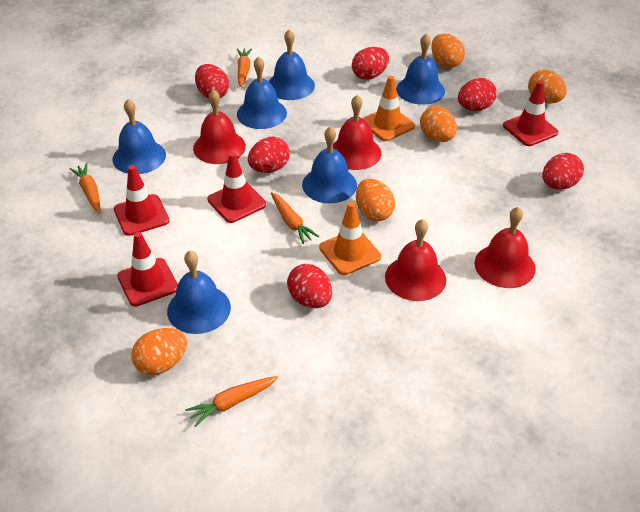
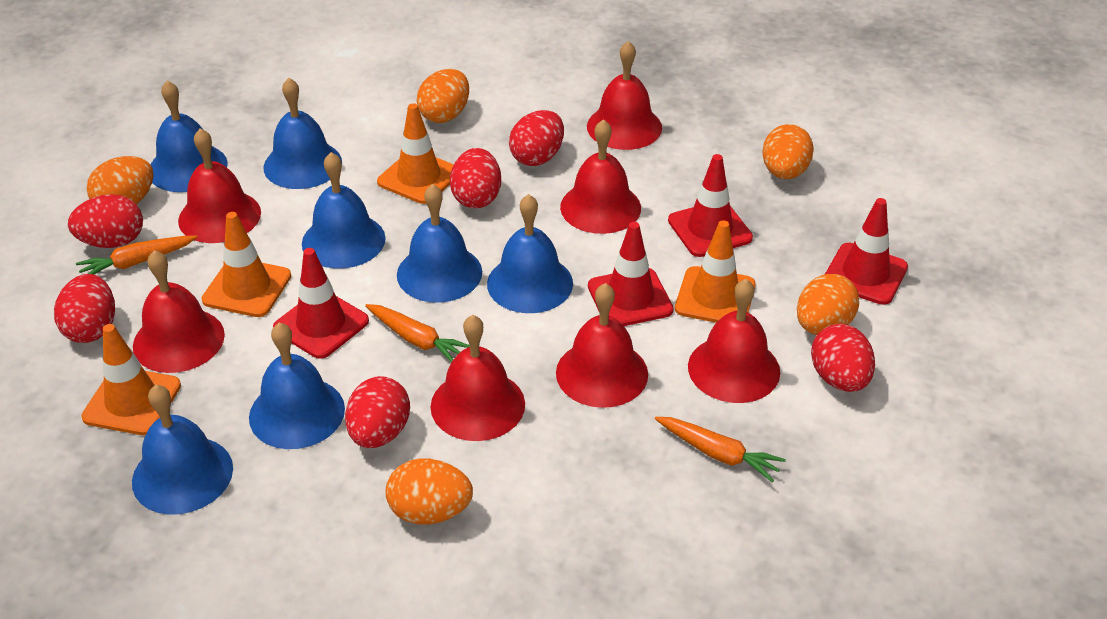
blue bell: [112,99,166,174] [167,251,231,334] [237,56,287,129] [269,30,315,100] [302,126,357,203] [396,33,445,105] = 6 -> [132,385,233,515] [151,81,228,192] [249,322,345,449] [263,78,342,189] [302,152,386,269] [397,184,482,303] [487,194,573,313] = 7
orange carrot: [69,163,101,213] [185,376,278,427] [237,48,252,87] [271,192,319,244] = 4 -> [76,235,197,275] [365,304,470,362] [655,417,786,482] = 3
orange traffic cone: [319,202,381,275] [363,76,415,141] = 2 -> [81,324,181,435] [202,212,291,317] [377,103,454,204] [675,220,756,323] = 4
red bell: [193,89,246,164] [333,95,381,170] [385,219,446,301] [474,207,536,288] = 4 -> [133,250,225,373] [178,128,261,243] [431,315,525,441] [556,283,648,408] [560,119,641,234] [587,41,662,150] [688,279,780,403] = 7

